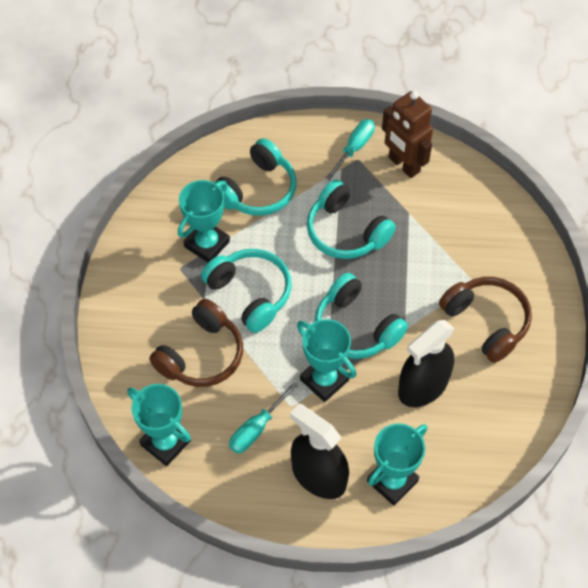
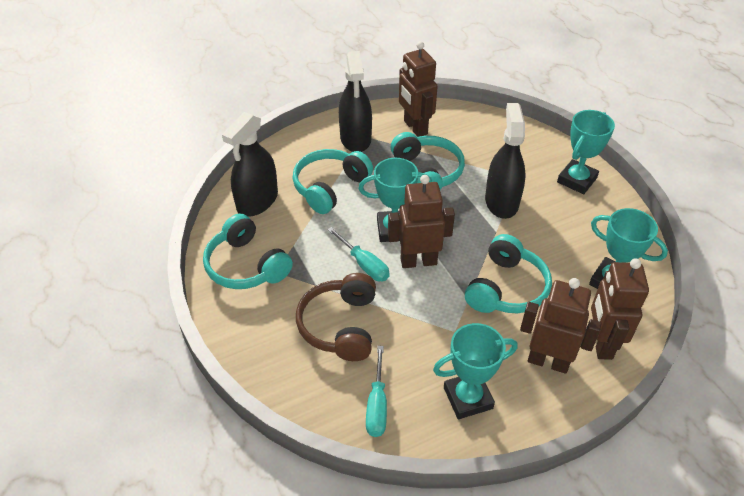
black spray bottle: [290,404,349,499] [398,320,454,407] = 2 -> [222,112,278,217] [339,51,372,152] [485,103,526,219] = 3
brown headphones: [149,299,243,387] [439,277,532,363] = 2 -> [296,273,376,361] = 1
brown robot: [382,91,433,178] = 1 -> [388,175,455,268] [399,41,438,137] [520,278,602,374] [591,258,649,360] = 4

